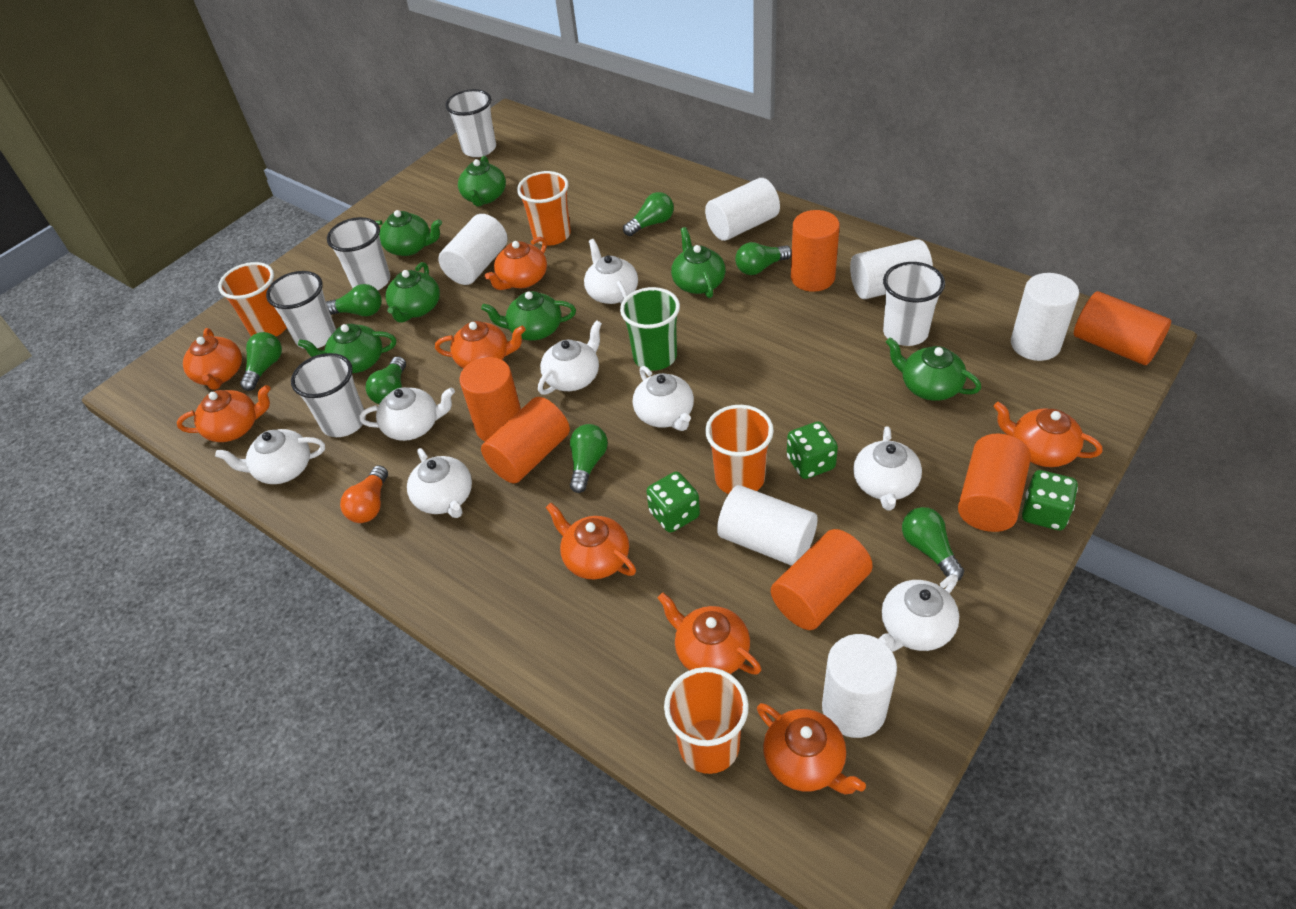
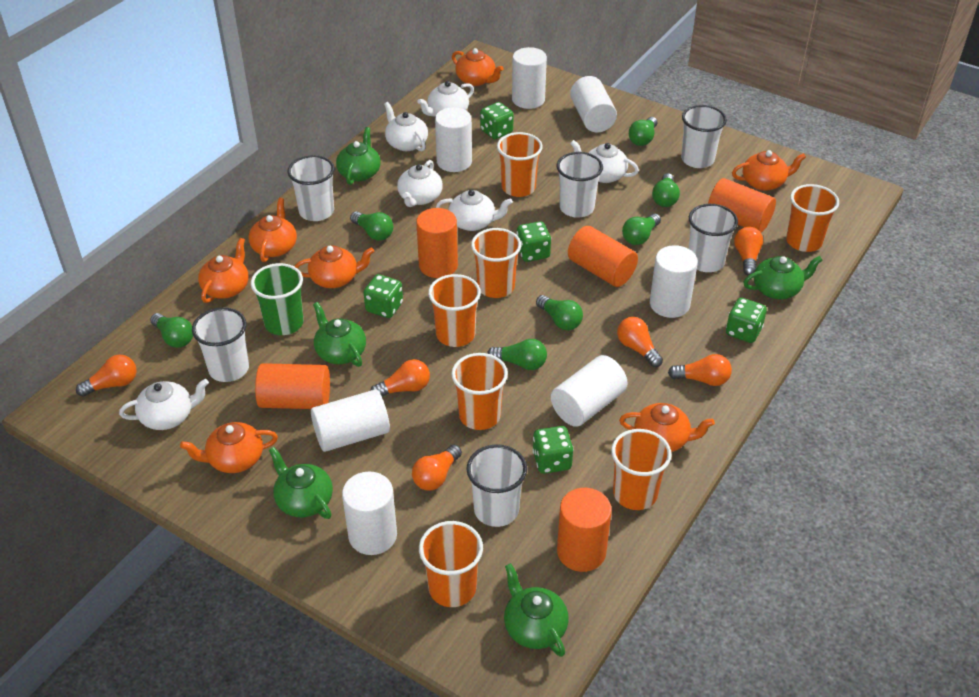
green dice: [646,472,700,533] [787,421,838,479] [1022,470,1078,530] = 3 -> [364,274,403,318] [480,102,514,139] [517,221,551,262] [532,426,574,474] [726,298,767,343] = 5
green teapot: [298,324,396,373] [376,210,442,256] [385,262,440,323] [458,156,506,206] [481,291,576,341] [671,227,725,298] [886,337,981,401] = 7 -> [269,447,333,519] [313,302,366,367] [336,127,381,185] [504,563,569,657] [743,256,823,299] = 5
orange cup: [218,262,287,336] [517,171,571,245] [664,667,749,774] [705,405,774,494] = 4 -> [419,521,483,607] [428,274,481,347] [451,353,508,430] [471,228,521,298] [497,132,543,197] [611,429,672,510] [786,184,839,252] = 7
orange cylinder: [460,357,521,441] [481,397,570,483] [771,529,873,630] [791,210,840,292] [958,434,1031,532] [1074,291,1171,365] = 6 -> [255,363,330,409] [416,208,458,278] [557,488,612,572] [568,226,638,287] [708,178,776,233] = 5
orange light bulb: [340,465,388,523] = 1 -> [76,355,137,397] [370,359,430,397] [412,444,462,491] [617,317,663,367] [668,354,732,386] [734,227,763,276] = 6
orange teapot: [177,385,271,442] [183,328,242,390] [435,321,526,369] [485,237,547,290] [546,503,636,579] [658,593,761,675] [757,703,866,794] [993,402,1103,467] = 8 -> [180,422,278,473] [198,238,249,303] [248,198,297,262] [295,245,374,288] [452,48,504,86] [619,403,715,452] [732,150,806,191] = 7
white cup: [266,271,336,349] [291,353,366,437] [327,217,390,290] [445,89,496,157] [883,262,945,346] = 5 -> [192,307,249,382] [288,155,335,221] [466,444,527,527] [557,152,603,218] [681,105,727,168] [689,204,738,272] = 6
white cylinder: [438,214,508,285] [705,178,780,241] [717,485,818,566] [822,634,897,738] [850,239,933,299] [1011,273,1079,361] = 6 -> [311,390,390,452] [342,472,397,555] [435,107,472,172] [512,47,547,109] [551,355,628,427] [570,76,617,133] [650,245,698,318] = 7
white teapot: [215,429,325,484] [359,387,455,441] [407,448,472,518] [538,320,602,395] [584,239,638,304] [633,366,694,431] [853,426,922,511] [878,574,959,652] = 8 -> [119,379,209,430] [384,102,428,151] [397,160,443,207] [417,81,474,117] [436,190,513,231] [570,140,639,183] = 6

